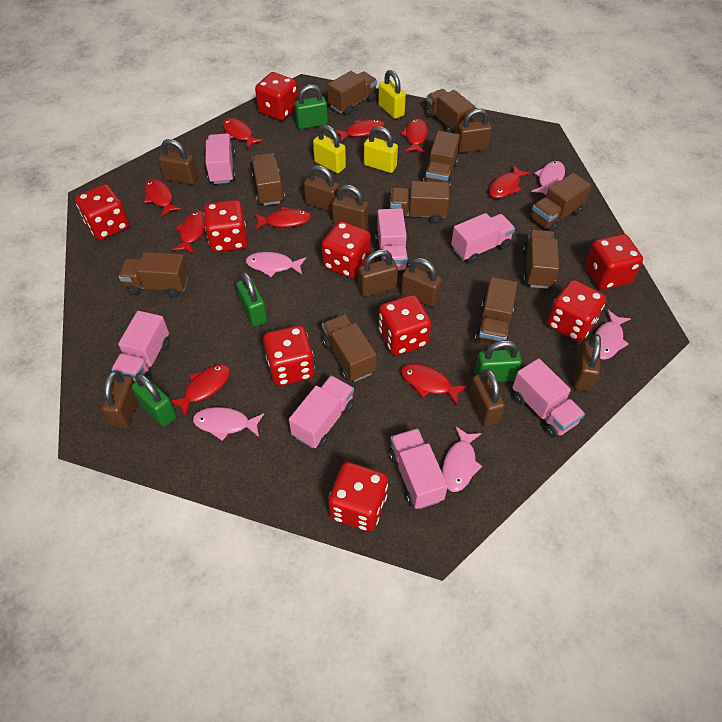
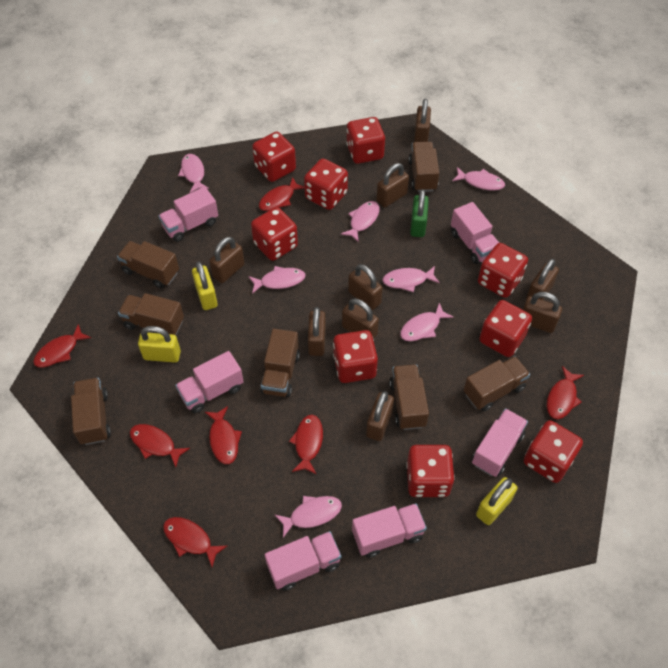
brown truck: [119,252,189,298] [252,153,285,206] [322,314,376,382] [327,71,377,115] [390,181,449,224] [423,131,460,188] [426,89,475,134] [475,277,518,349] [523,230,559,289] [530,173,591,232] = 10 -> [71,378,111,445] [117,241,179,288] [118,293,184,335] [260,329,300,397] [389,364,429,430] [409,142,439,192] [464,356,530,412] = 7
green padlock: [131,373,177,427] [236,272,267,327] [294,85,328,129] [475,340,522,382] = 4 -> [410,189,429,237] = 1
pink fish: [193,407,264,441] [246,252,306,277] [442,426,483,492] [531,161,565,195] [594,310,631,360] = 5 -> [178,154,209,193] [248,266,306,294] [275,496,342,538] [341,201,380,243] [382,266,440,292] [400,303,454,341] [452,167,505,191] = 7
pink truck: [111,311,170,382] [205,133,236,184] [289,375,354,448] [375,208,409,271] [389,428,448,509] [451,213,515,264] [512,358,585,438] = 7 -> [158,187,218,242] [175,351,244,413] [265,531,341,591] [352,503,427,558] [451,202,499,264] [472,408,528,477] = 6
red fish: [144,179,181,217] [170,364,230,417] [172,210,205,254] [223,118,263,149] [254,207,311,230] [335,119,384,142] [401,118,428,153] [401,364,468,405] [489,165,530,198] = 9 -> [33,324,91,367] [130,424,190,467] [163,517,227,567] [205,406,242,464] [259,177,305,211] [289,414,323,475] [547,366,584,419] = 7

